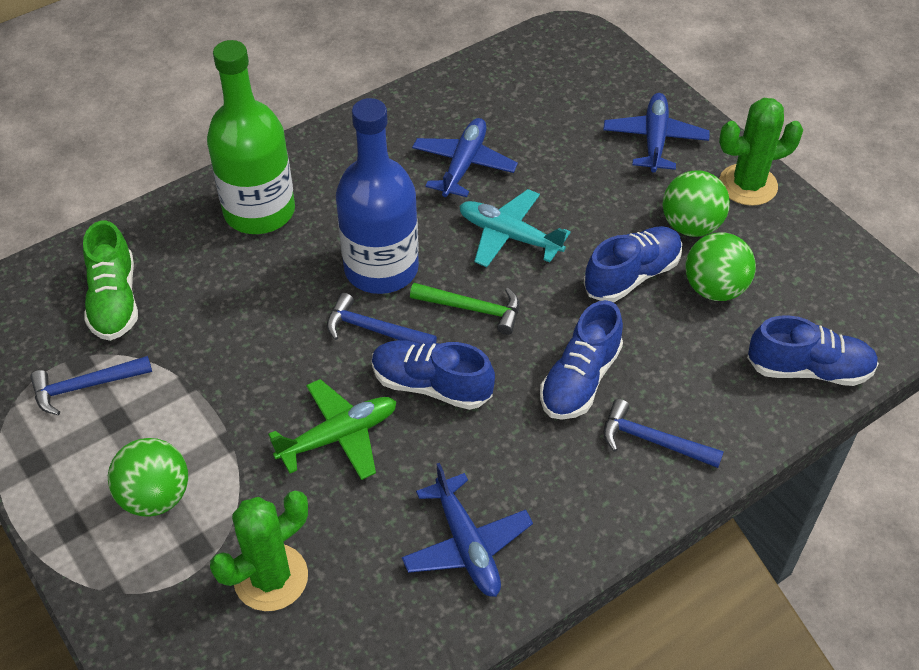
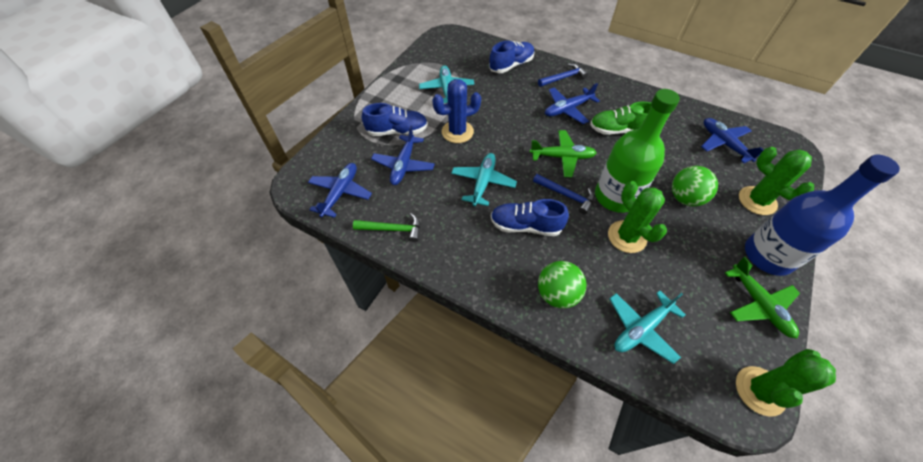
blue cactus: none = 0 -> [432,79,481,143] = 1
blue hammer: [30,356,152,415] [327,293,437,344] [603,399,724,468] = 3 -> [533,174,594,214] [538,63,588,87] = 2
blue plane: [402,463,533,597] [412,118,518,197] [603,93,710,173] = 3 -> [308,163,372,218] [371,125,435,185] [545,83,600,124] [701,118,764,163] = 4
blue shoe: [372,340,495,410] [540,300,623,420] [584,226,682,302] [747,315,879,386] = 4 -> [362,103,428,136] [489,41,535,73] [491,199,569,236] = 3
green ball: [108,438,188,517] [663,170,730,237] [685,233,756,301] = 3 -> [538,261,586,309] [672,166,718,206] = 2
green cactus: [210,491,308,611] [719,98,803,206] = 2 -> [608,181,667,253] [736,349,836,417] [739,147,814,215] = 3
green plane: [268,379,397,480] = 1 -> [530,130,597,177] [725,257,800,338] = 2
turquoise plane: [459,189,571,267] = 1 -> [419,65,475,103] [451,153,517,206] [609,291,686,364] = 3

